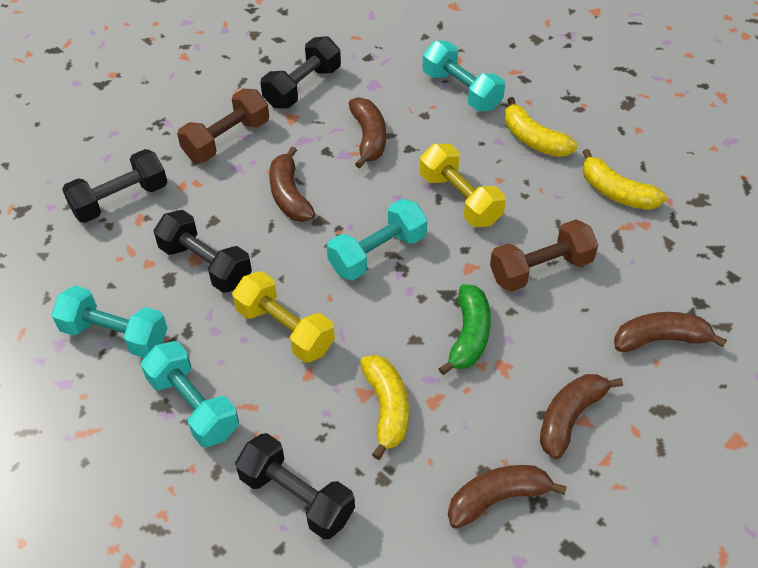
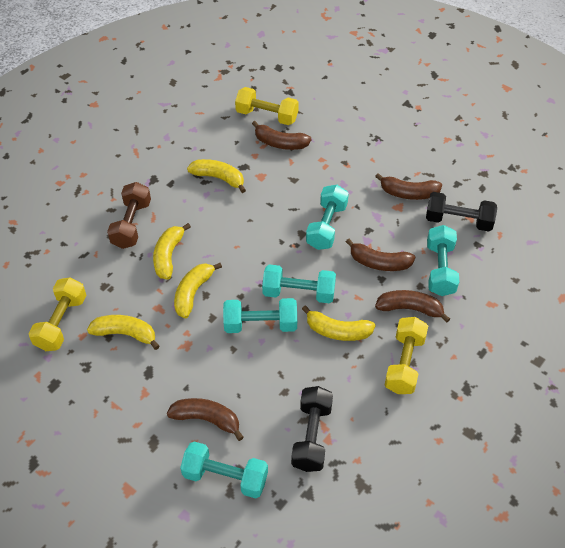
black dumbbell: [62,149,167,223] [153,210,252,293] [235,433,355,539] [260,36,341,108] = 4 -> [291,386,333,472] [426,192,497,231] = 2
brown dumbbell: [177,89,269,162] [490,219,598,292] = 2 -> [107,182,151,249] = 1
green banana: [438,284,491,375] = 1 -> none = 0
turquoise dumbbell: [51,286,167,358] [141,341,239,447] [327,199,427,280] [422,41,505,111] = 4 -> [180,441,268,499] [223,298,297,333] [262,264,336,303] [306,185,349,250] [427,225,459,296] = 5
yellow banana: [360,355,409,460] [505,97,578,157] [582,149,667,210] = 3 -> [87,315,160,350] [153,223,191,279] [174,263,222,318] [187,159,246,193] [302,305,376,341] = 5
yellow dumbbell: [232,271,335,363] [420,144,506,227] = 2 -> [29,277,87,351] [235,87,299,125] [384,317,428,394] = 3

